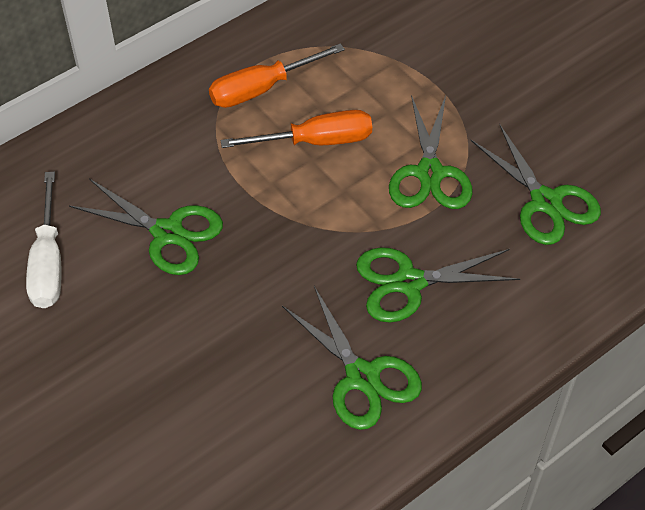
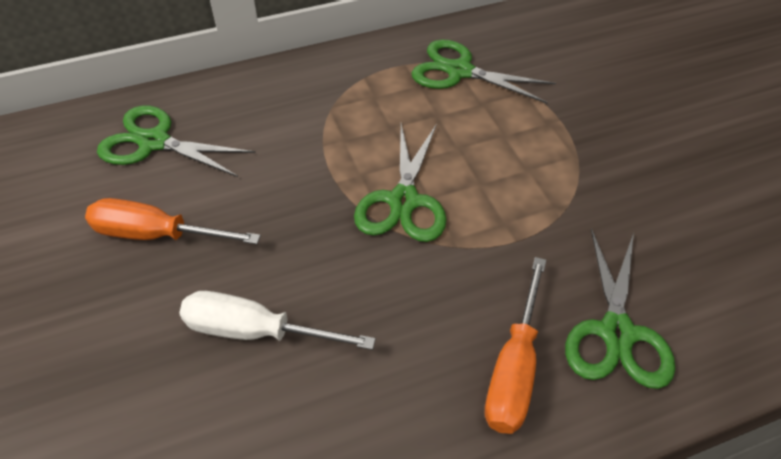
green scissors: [69,179,223,275] [282,286,422,430] [356,247,520,323] [389,95,473,209] [471,124,601,245] = 5 -> [97,106,256,177] [354,124,447,242] [412,40,556,104] [565,228,675,389] = 4

